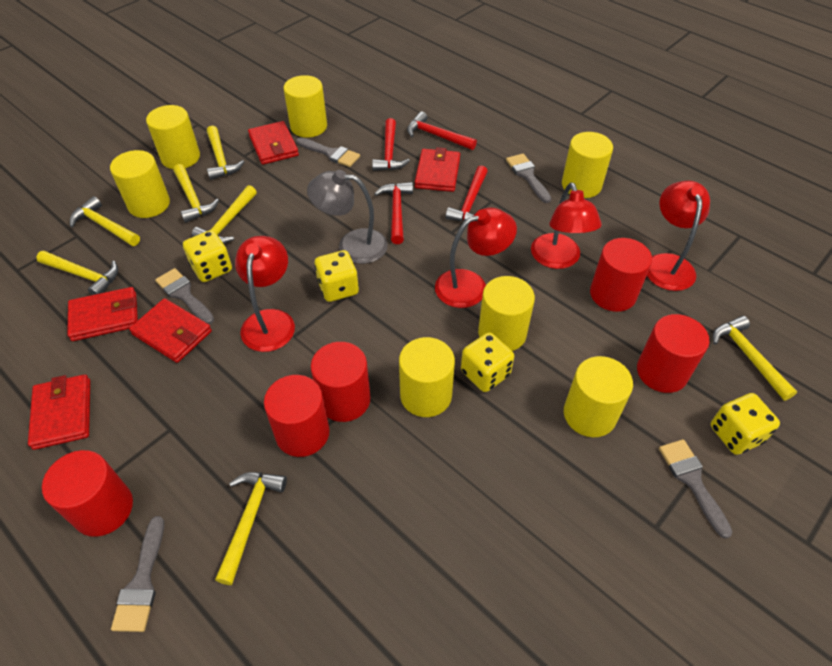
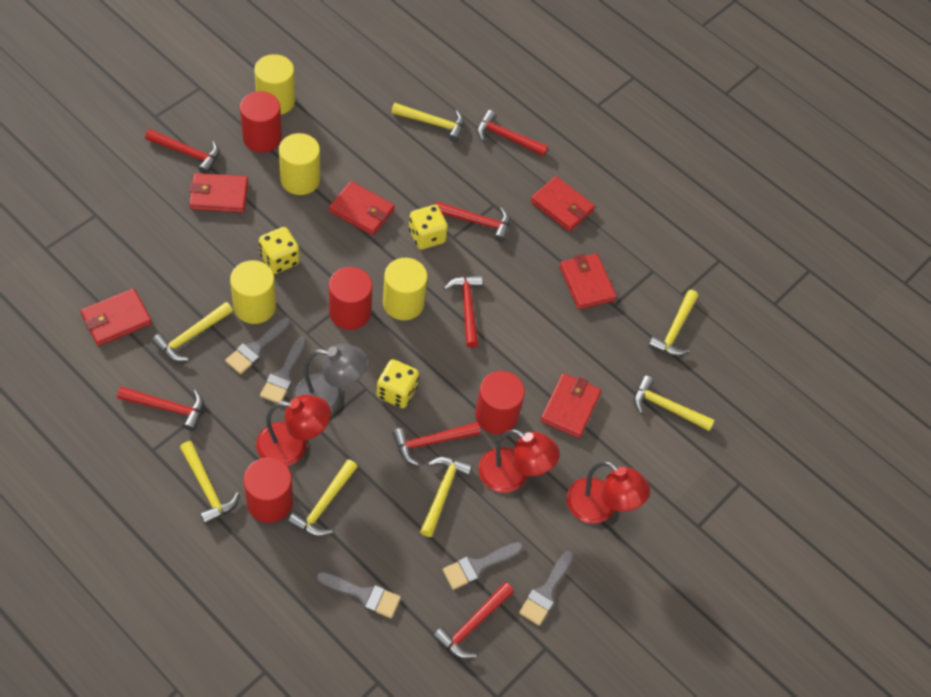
red cylinder: [42,450,133,537] [264,375,330,457] [311,342,370,422] [590,238,652,312] [637,314,710,393] = 5 -> [240,91,282,153] [244,458,293,523] [329,267,372,330] [475,371,525,434] = 4
red hammer: [372,118,410,171] [374,182,413,244] [407,111,477,150] [445,165,488,221] = 4 -> [117,386,204,431] [145,129,220,174] [392,422,481,466] [433,582,514,659] [435,201,510,242] [444,275,483,348] [477,110,548,156] = 7
red lamp: [235,236,295,352] [435,208,517,308] [531,182,602,269] [647,181,710,291] = 4 -> [256,395,331,466] [478,429,560,493] [567,461,650,524] = 3
red wallet: [28,374,90,450] [67,287,138,341] [129,298,212,363] [248,121,299,165] [415,147,460,192] = 5 -> [81,288,152,346] [189,173,248,213] [329,181,395,236] [530,176,595,232] [540,373,601,438] [560,253,617,309] = 6
yellow cylinder: [110,150,170,218] [146,105,200,169] [283,75,327,138] [399,337,455,417] [478,276,535,351] [562,132,613,198] [564,356,633,437] = 7 -> [230,260,276,324] [254,54,295,115] [279,133,320,195] [383,258,428,320] = 4
yellow dice: [183,230,232,282] [314,250,359,302] [461,332,514,392] [711,393,780,455] = 4 -> [259,227,300,274] [377,359,419,408] [409,205,448,249] = 3

